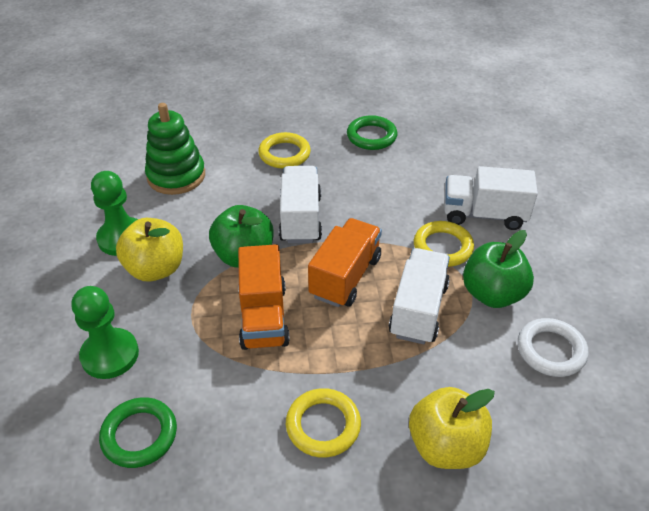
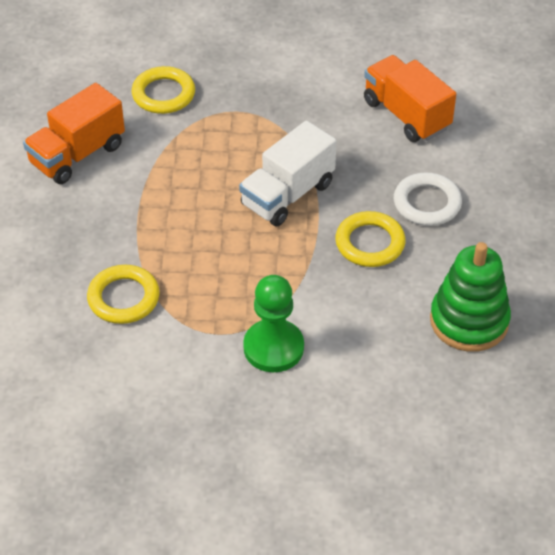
green apple: [209,205,273,268] [463,230,534,308] = 2 -> none = 0
green pawn: [72,286,139,379] [91,171,138,256] = 2 -> [243,275,304,372] = 1
green ring: [99,397,177,468] [347,115,397,150] = 2 -> none = 0
white truck: [279,166,322,243] [389,248,450,344] [444,166,538,230] = 3 -> [239,121,336,227] = 1
yellow apple: [116,218,183,282] [409,387,495,469] = 2 -> none = 0

